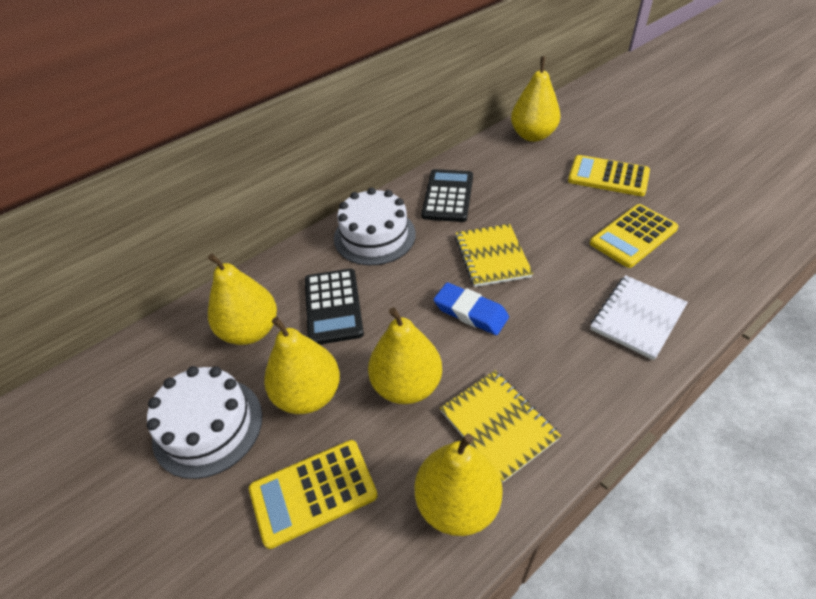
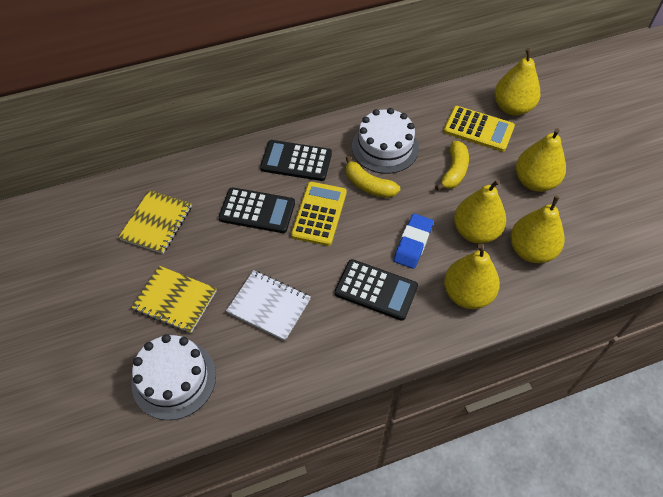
black calculator: [305,269,364,345] [421,169,473,222] = 2 -> [219,187,295,233] [260,140,332,181] [334,259,418,321] = 3
yellow banana: none = 0 -> [346,156,400,198] [435,141,469,191] = 2
yellow calculator: [249,440,378,549] [568,155,650,196] [590,204,679,268] = 3 -> [291,182,347,246] [443,106,515,152] = 2

